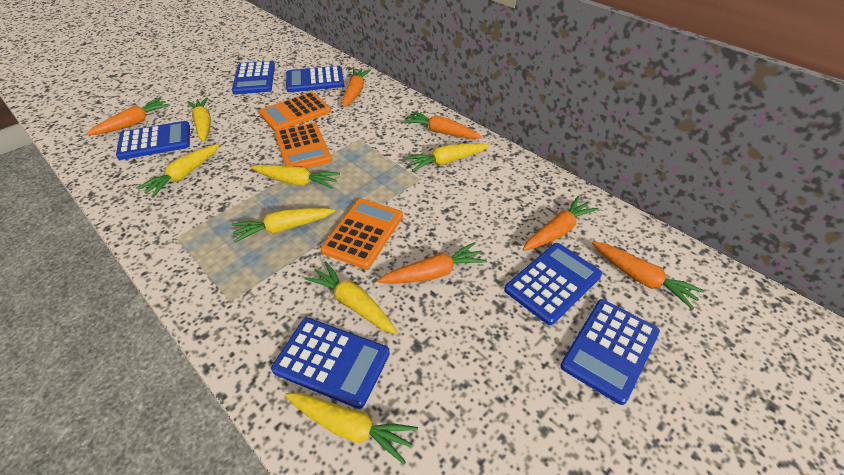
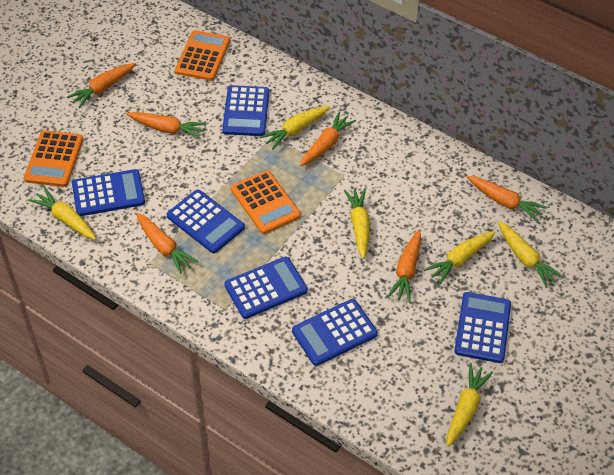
yellow carrot: [137,144,220,198] [187,97,211,142] [232,208,335,243] [251,165,340,189] [285,393,418,464] [304,261,397,334] [405,143,489,171] = 7 -> [28,187,96,240] [260,106,330,150] [344,188,370,259] [424,231,495,285] [447,363,493,447] [498,221,563,288] = 6

